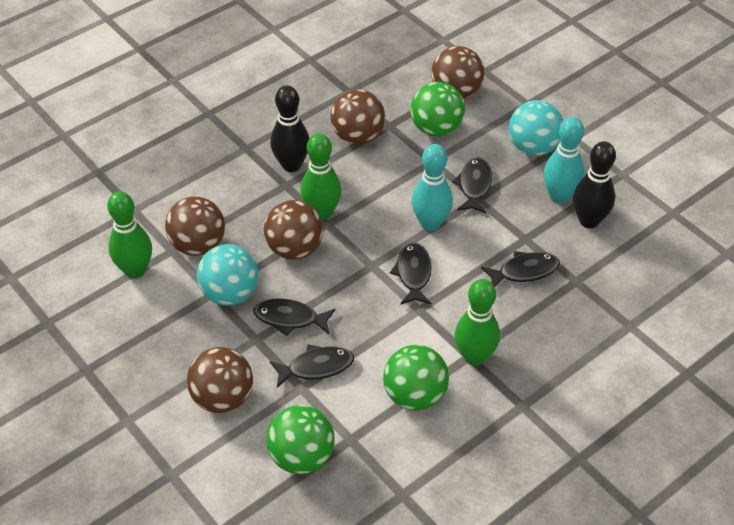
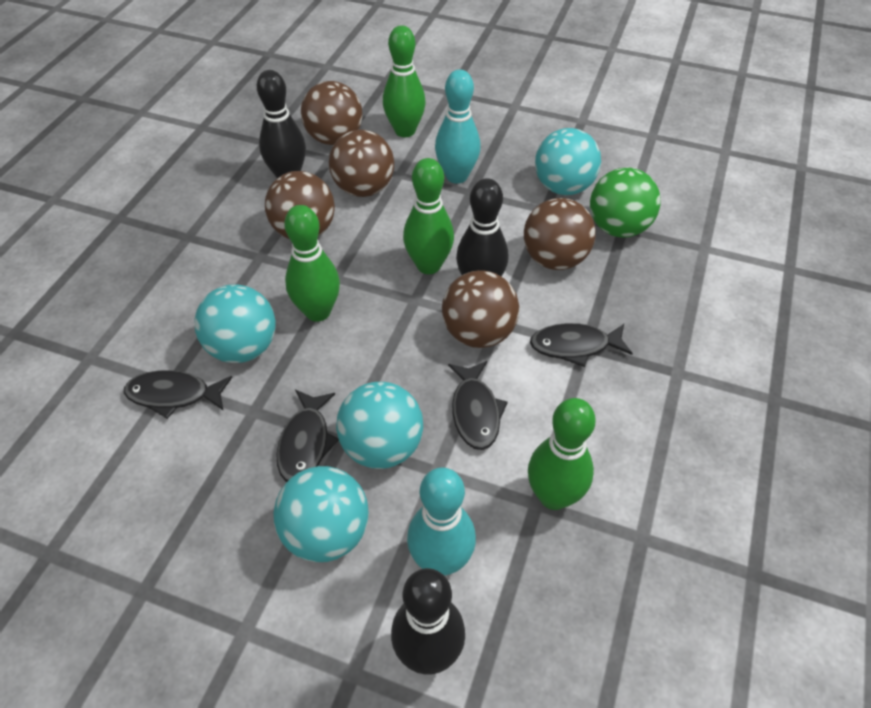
black bowling pin: [270,85,309,172] [573,141,616,228] = 2 -> [257,70,306,178] [391,568,465,675] [456,178,508,277] = 3
black fish: [254,298,336,336] [270,344,354,388] [390,242,432,305] [452,157,492,213] [481,251,560,287] = 5 -> [124,370,232,419] [276,390,339,482] [448,361,508,450] [530,323,633,367] = 4
green ball: [266,405,335,474] [383,345,449,411] [411,82,465,137] = 3 -> [590,168,661,238] = 1
green bowling pin: [107,191,152,279] [300,133,342,220] [455,279,500,366] = 3 -> [284,205,340,322] [383,25,426,137] [403,158,454,274] [528,398,596,510] = 4
turquoise ball: [197,244,259,306] [509,100,563,156] = 2 -> [194,284,276,363] [273,466,369,562] [336,382,423,469] [535,128,601,195] = 4

